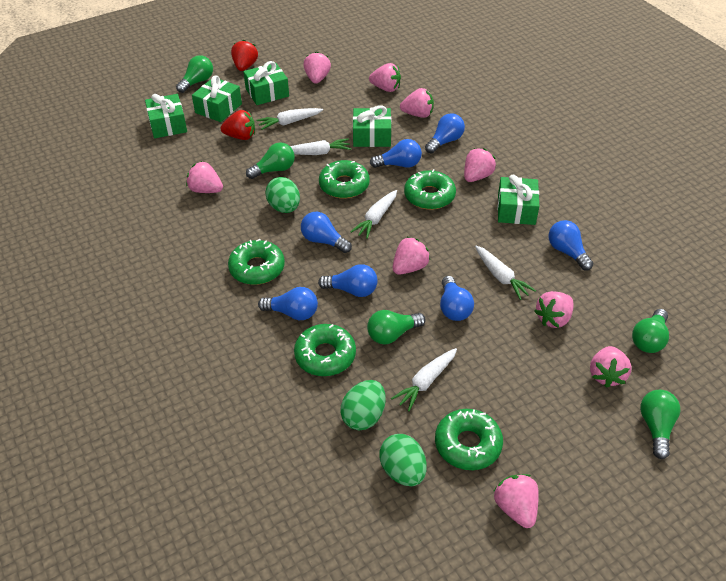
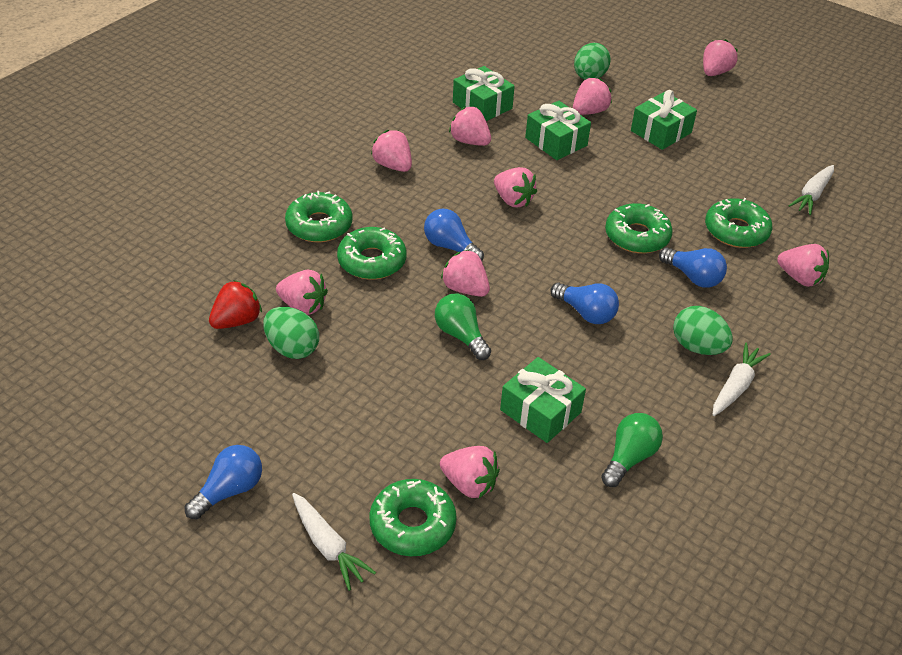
blue light bulb: [258,287,318,320] [301,212,352,253] [318,264,378,297] [370,139,422,168] [425,113,465,153] [440,276,474,321] [549,220,593,270] = 7 -> [184,445,262,519] [424,209,484,261] [551,283,619,324] [659,247,727,288] = 4
green gift: [145,94,187,138] [192,75,242,122] [243,61,289,105] [353,105,391,147] [497,175,539,225] = 5 -> [453,66,515,121] [500,357,586,443] [525,101,591,160] [631,90,697,150] = 4
green light bulb: [176,55,213,93] [246,142,295,179] [367,310,426,344] [632,309,669,353] [640,390,680,459] = 5 -> [435,294,491,360] [601,413,663,487] = 2
red strawberry: [220,110,255,140] [231,40,258,71] = 2 -> [209,280,262,329] = 1
white carrot: [256,108,323,130] [290,138,351,155] [350,190,397,239] [391,348,457,411] [475,246,536,300] = 5 -> [292,493,376,591] [713,343,771,416] [788,165,834,215] = 3

